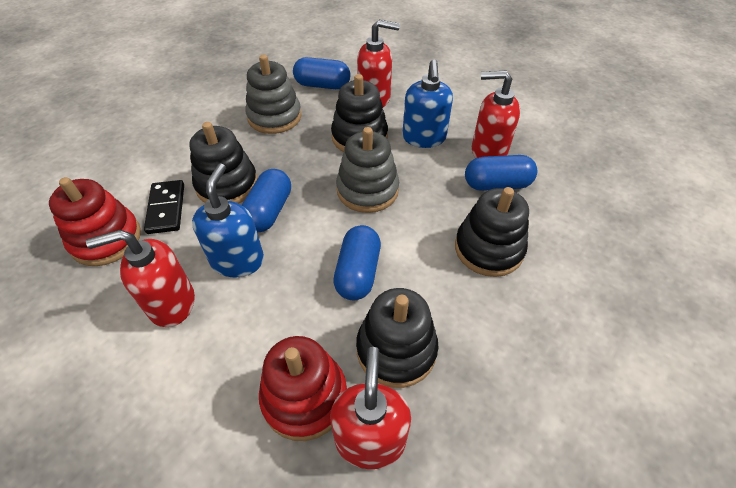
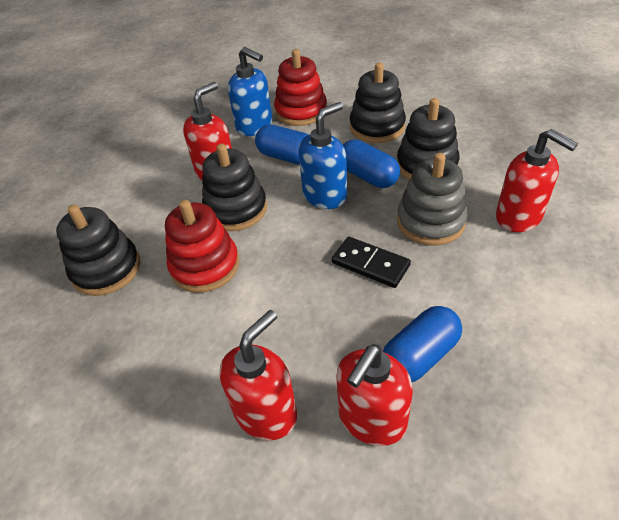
blue capsule: [242,169,291,232] [293,57,350,89] [333,225,381,300] [465,155,537,191] = 4 -> [255,125,308,165] [343,140,400,188] [383,306,462,382] = 3
grey stacking toy: [245,55,302,134] [336,127,399,213] = 2 -> [397,153,468,246] = 1

